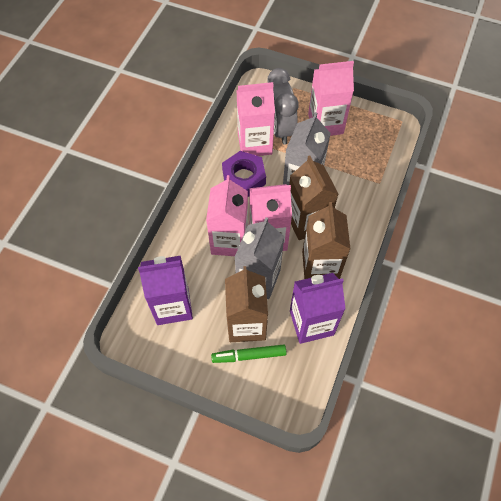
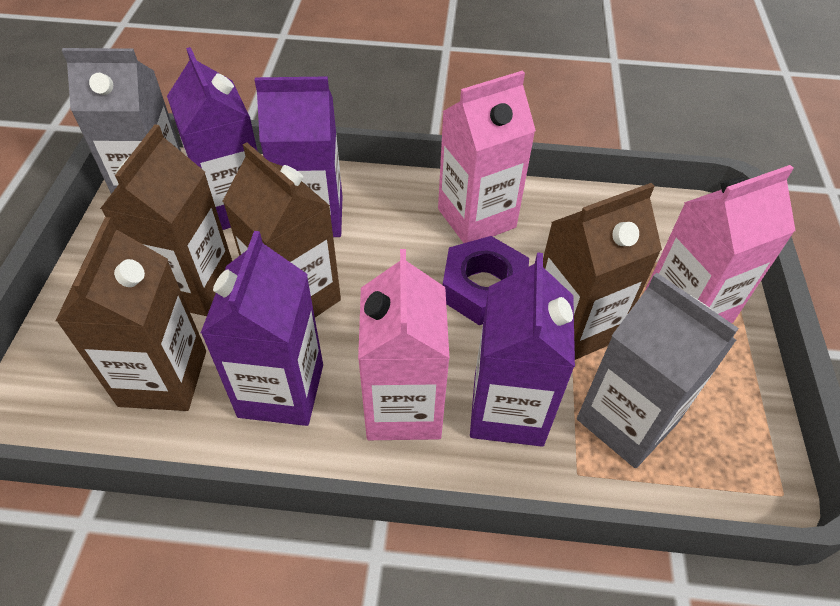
brown carton: [225,266,268,342] [289,156,338,240] [302,202,350,279] = 3 -> [56,217,206,411] [100,124,232,316] [223,142,341,317] [543,183,662,360] = 4
green marker: [211,344,286,363] = 1 -> none = 0
grey clock: [267,68,298,145] = 1 -> none = 0
pink carton: [206,175,248,256] [236,82,275,156] [249,184,292,251] [308,61,354,136] = 4 -> [358,249,449,440] [438,70,536,243] [644,165,796,323] = 3
purple carton: [138,256,193,325] [290,273,346,344] = 2 -> [167,47,257,230] [200,231,323,426] [255,77,343,237] [470,252,575,447] = 4

